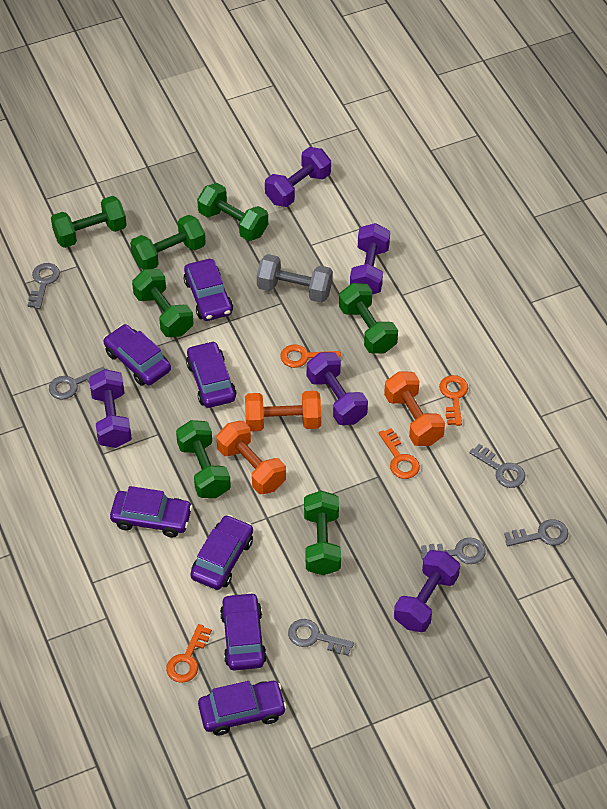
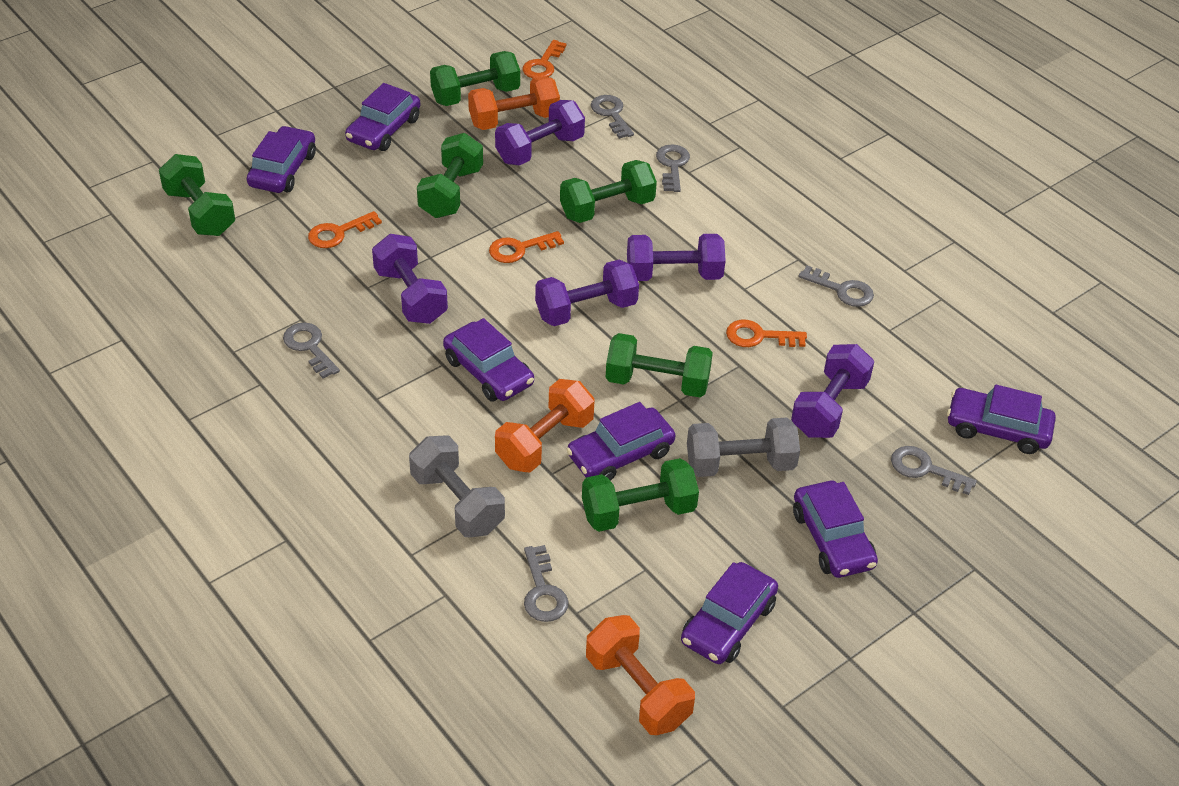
green dumbbell: [51,196,127,248] [130,215,206,270] [132,269,194,337] [176,420,231,498] [197,183,268,241] [304,491,341,575] [339,283,398,353] = 7 -> [159,154,235,236] [417,133,483,218] [430,51,520,106] [560,160,657,223] [582,458,699,532] [606,333,713,397] = 6
grey dumbbell: [257,254,333,303] = 1 -> [409,436,505,537] [687,417,800,477] = 2

